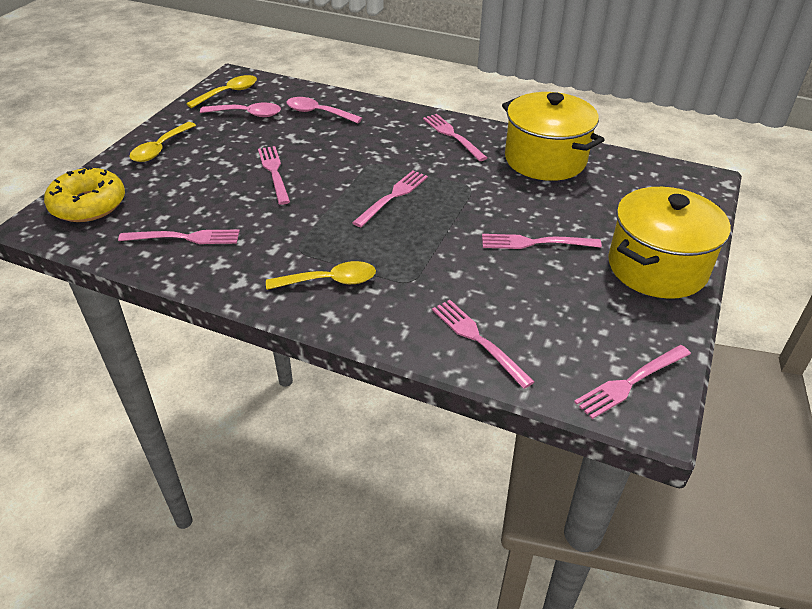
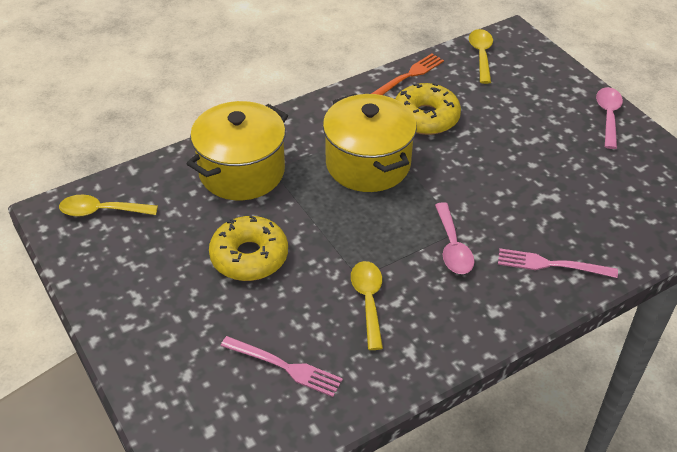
orange fork: none = 0 -> [371,54,444,95] = 1
pink fork: [118,230,240,244] [258,146,290,205] [352,171,428,227] [423,114,487,161] [432,300,535,389] [482,234,602,249] [574,345,691,419] = 7 -> [221,336,343,397] [498,248,618,278] = 2
yellow donut: [44,166,125,222] = 1 -> [209,215,288,281] [395,83,461,135] = 2

